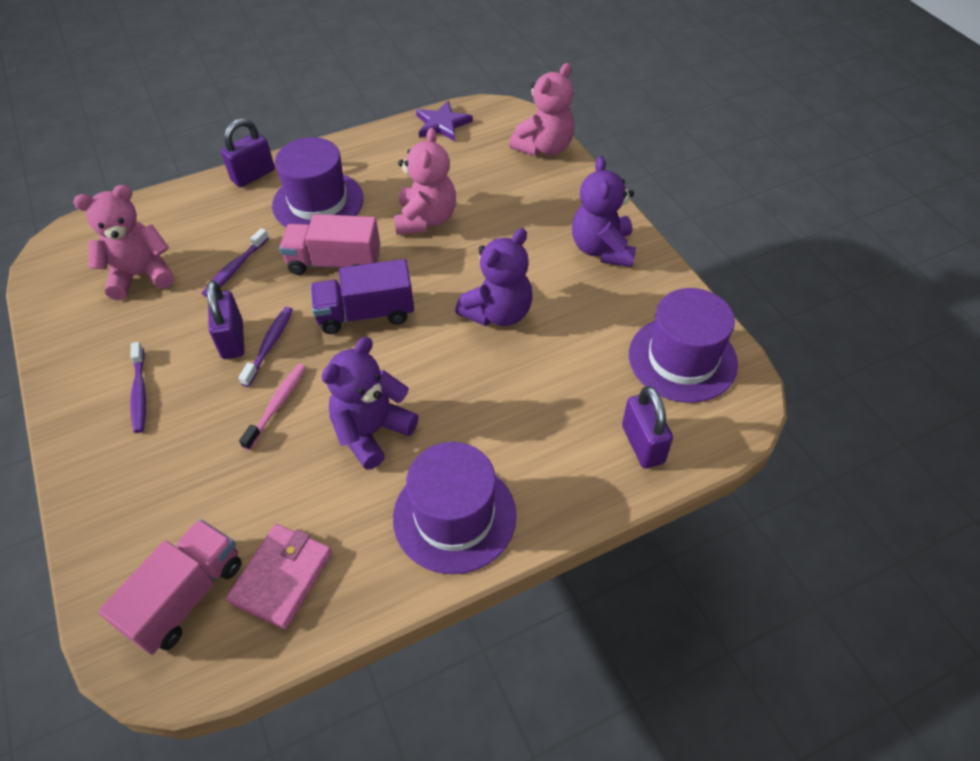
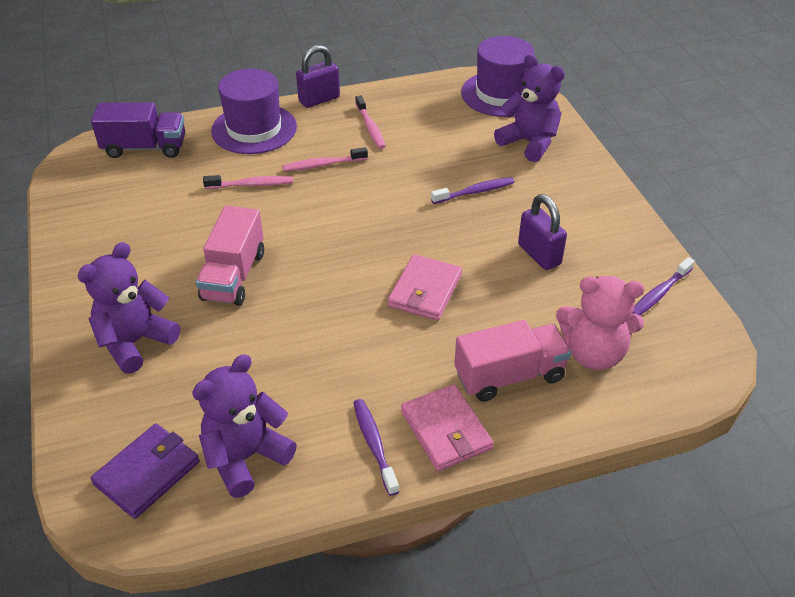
pink teddy bear: [73,185,174,300] [394,128,456,235] [509,63,575,156] = 3 -> [556,276,644,370] = 1
pink toothbrush: [239,364,306,450] = 1 -> [203,175,293,189] [282,147,368,171] [356,95,386,149] = 3
pink wallet: [226,524,332,629] = 1 -> [388,254,462,321] [401,384,493,471] = 2
purple hat: [272,137,364,227] [393,442,517,574] [629,288,738,403] = 3 -> [211,69,297,154] [461,36,534,117] = 2
purple padlock: [207,281,244,359] [221,118,275,187] [622,386,673,469] = 3 -> [296,45,340,108] [518,194,567,270] = 2
purple star: [416,101,473,141] = 1 -> none = 0
purple wallet: none = 0 -> [91,423,200,519] = 1

